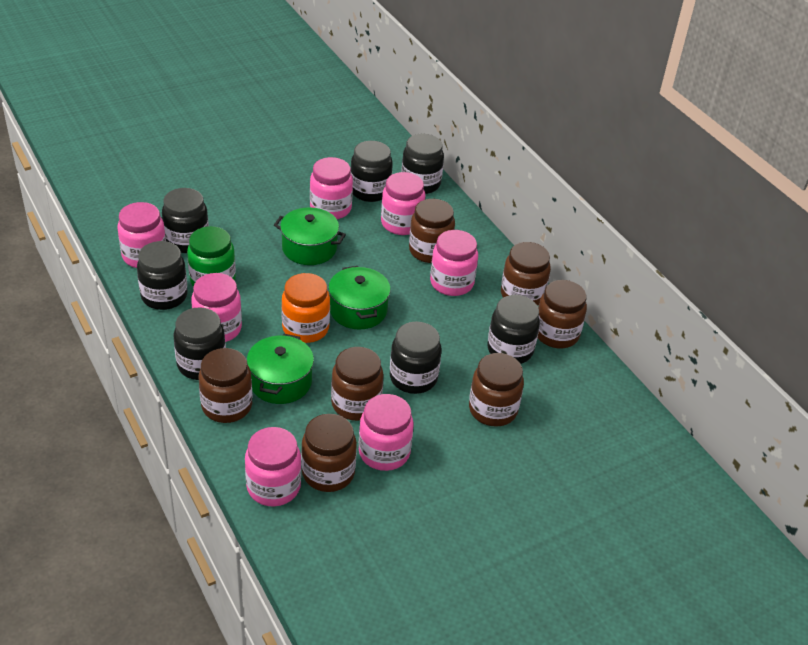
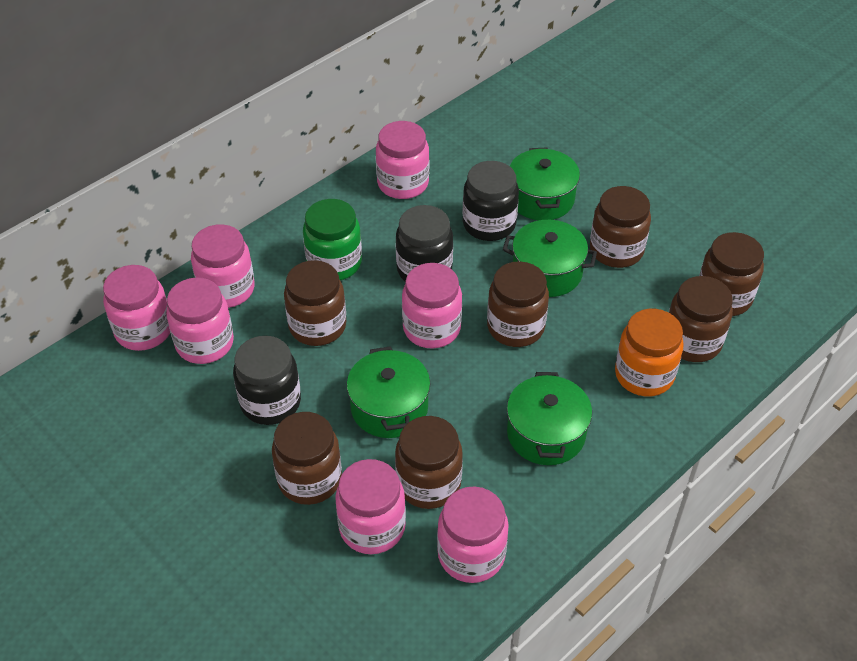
black jar: [137,241,188,310] [162,188,209,253] [173,307,226,380] [351,141,393,202] [390,321,441,394] [401,133,444,194] [488,295,540,364] = 7 -> [233,336,301,425] [396,205,453,281] [462,161,519,241] = 3
green pot: [247,334,314,404] [274,207,346,265] [328,266,391,329] = 3 -> [347,346,430,438] [503,220,597,297] [507,372,592,465] [510,148,580,220] = 4

